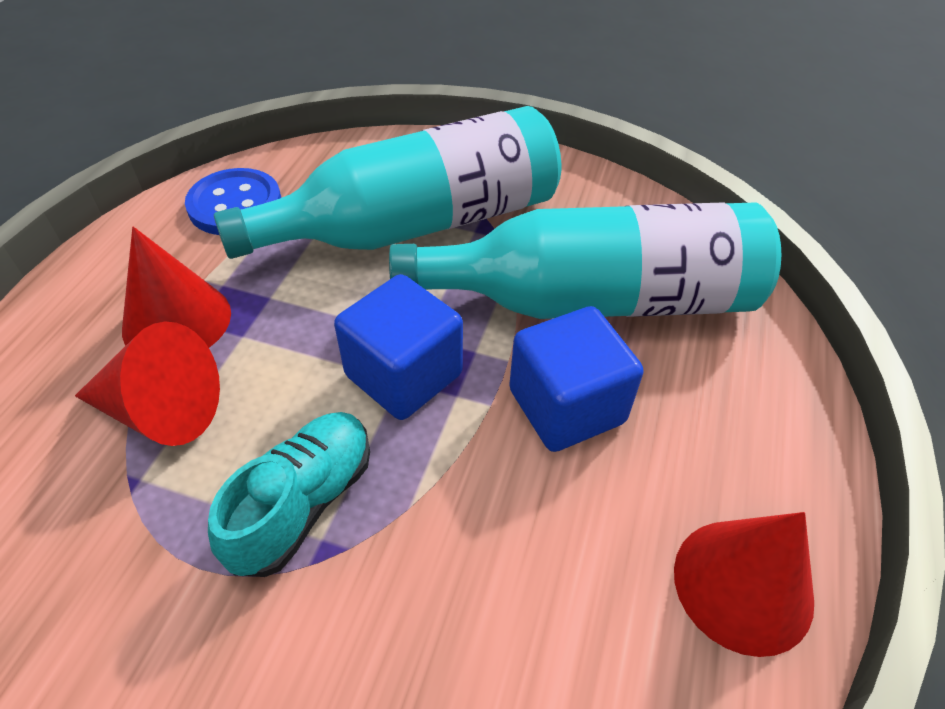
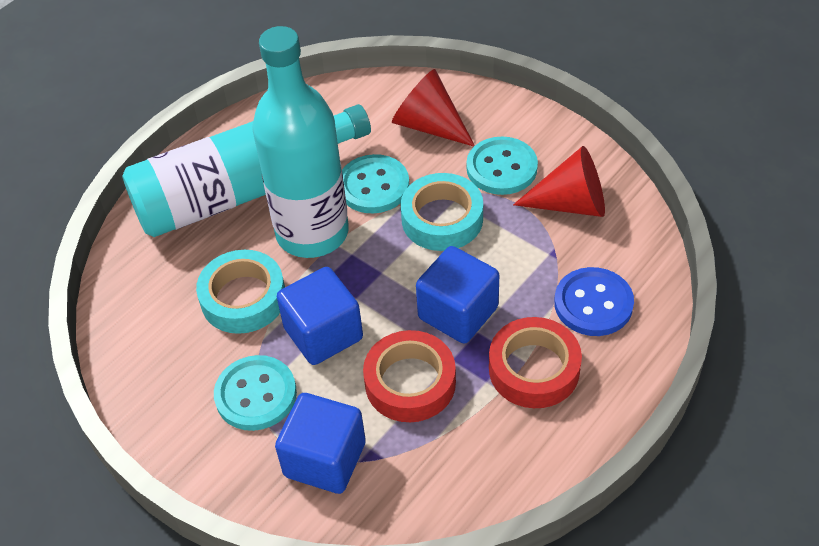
blue cube: [334,274,463,420] [509,306,644,452] = 2 -> [275,393,366,494] [277,267,363,365] [416,246,499,344] = 3
red cone: [75,322,220,446] [122,226,231,348] [674,512,814,657] = 3 -> [392,69,475,147] [513,146,605,217] = 2
red tape: none = 0 -> [363,330,456,422] [489,317,582,408] = 2
turquoise button: none = 0 -> [214,355,297,431] [342,154,410,213] [466,137,538,195] = 3
turquoise shoe: [208,412,370,577] = 1 -> none = 0
turquoise tape: none = 0 -> [196,250,285,334] [401,173,483,251] = 2

